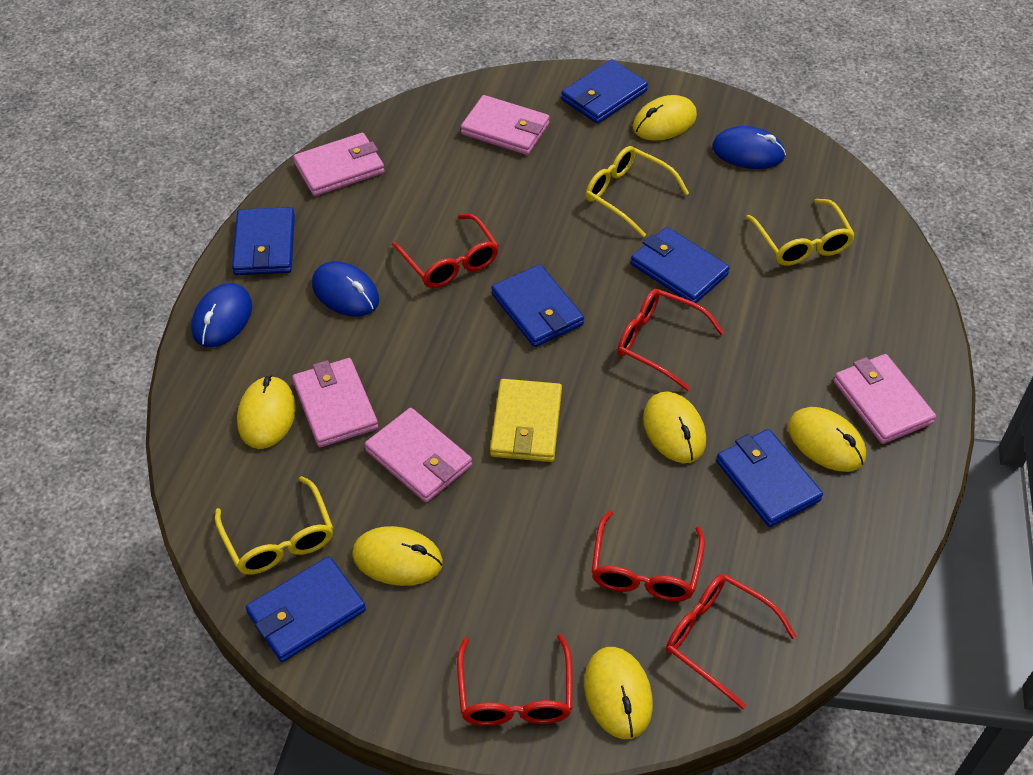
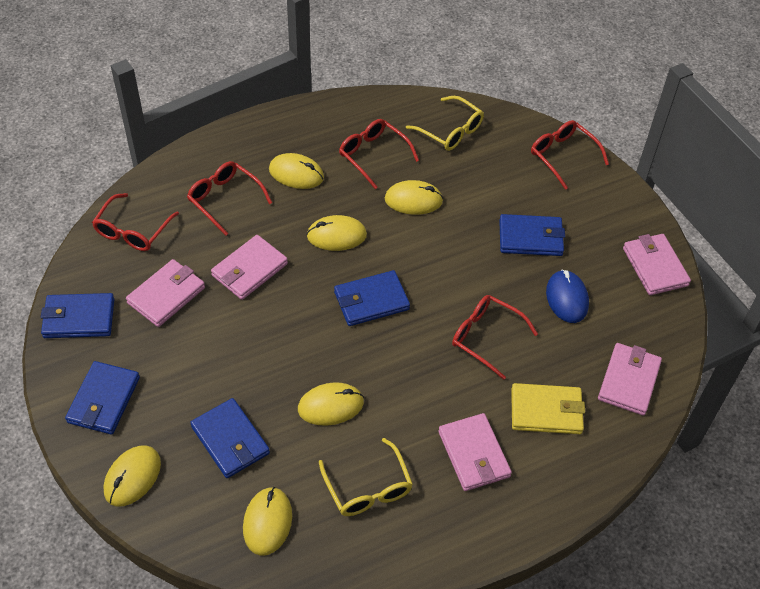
blue mouse: [191,283,252,347] [312,261,379,317] [712,126,786,169] = 3 -> [546,270,589,323] = 1
blue wallet: [232,207,295,275] [246,556,366,662] [491,264,584,347] [561,59,648,124] [631,227,730,303] [716,429,823,527] = 6 -> [41,293,114,338] [65,361,140,435] [190,398,270,478] [334,270,410,326] [499,214,565,256] = 5
yellow glasses: [215,476,333,575] [586,146,689,238] [746,199,855,266] = 3 -> [319,438,413,516] [406,96,484,151] = 2

